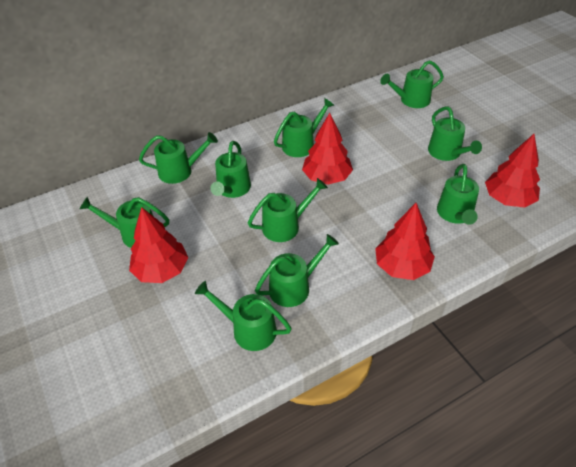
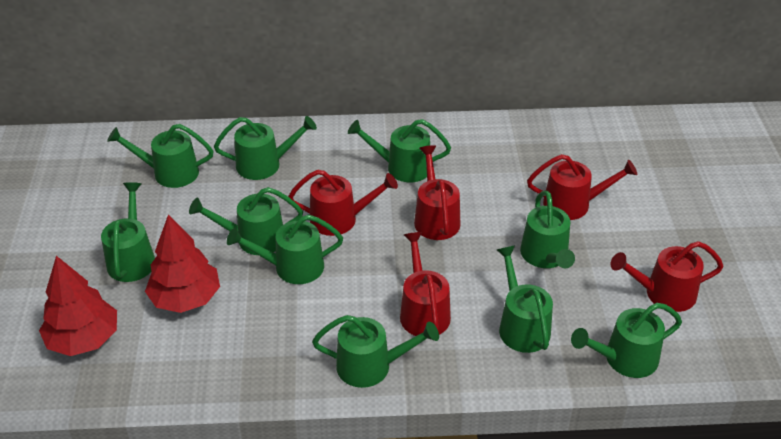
red tree: [129,207,188,283] [302,113,353,185] [375,203,435,280] [485,134,540,208] = 4 -> [39,256,117,356] [145,215,220,313] = 2
red watering can: none = 0 -> [288,170,398,236] [400,232,451,336] [414,145,461,240] [527,154,637,220] [611,241,724,312] = 5

